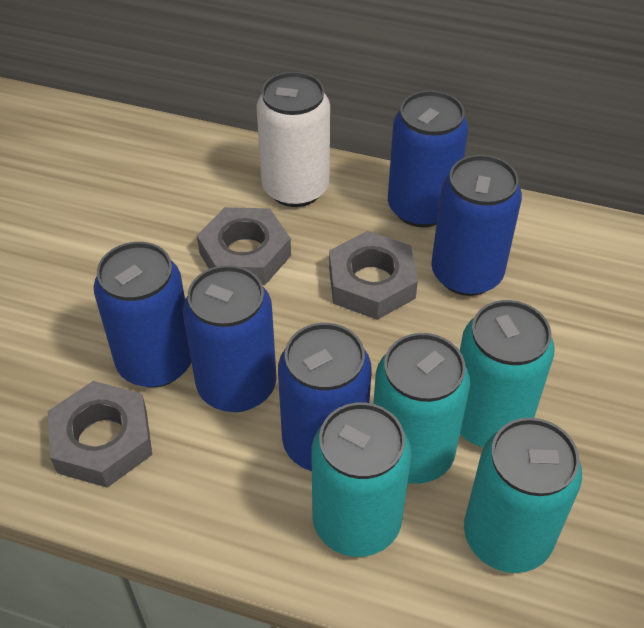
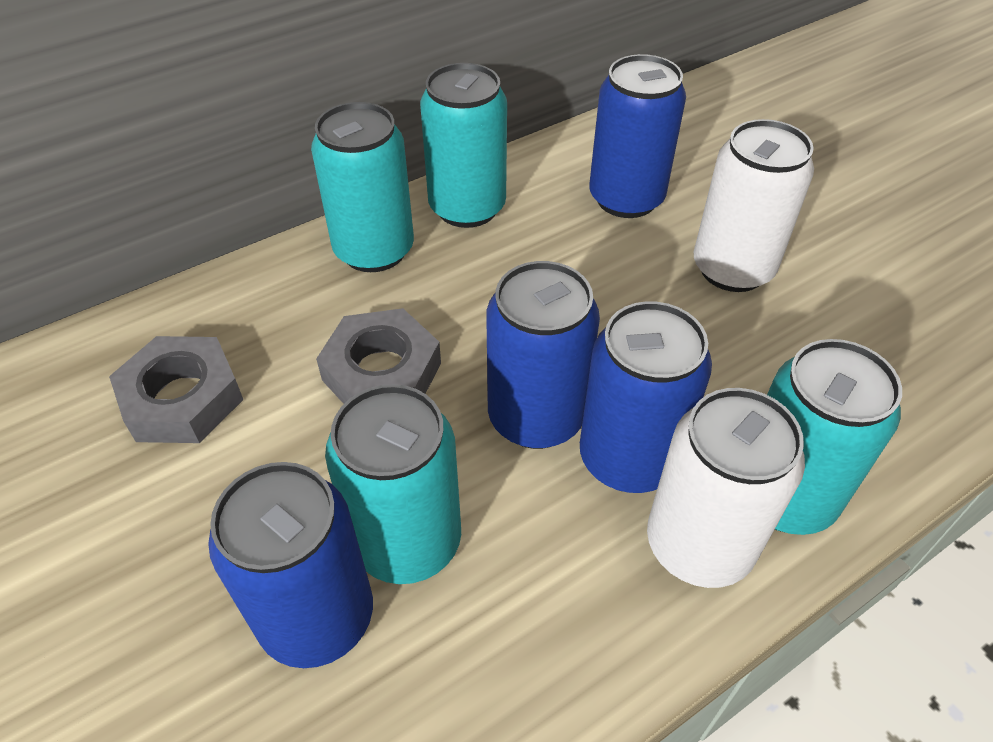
blue can: [94,242,191,388] [183,265,277,412] [278,323,372,471] [388,90,468,227] [431,155,522,296] = 5 -> [208,462,373,668] [486,261,600,449] [580,301,712,493] [589,54,686,218] = 4
grey nut: [48,381,152,488] [197,207,291,285] [329,231,418,320] = 3 -> [109,336,243,443] [316,308,441,404] = 2
white can: [256,72,330,207] = 1 -> [647,388,805,588] [694,119,814,292] = 2

